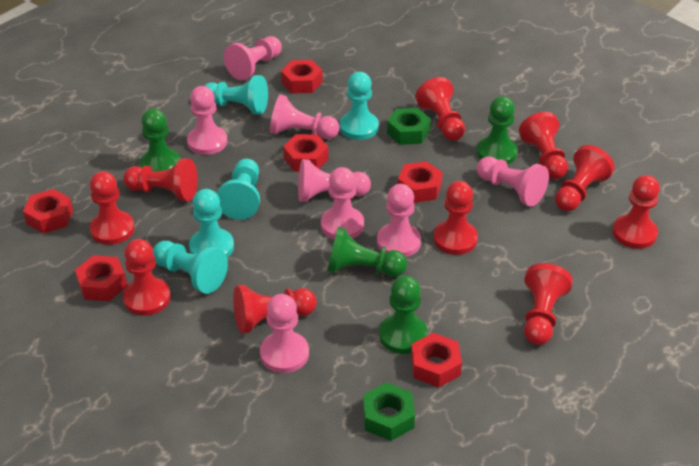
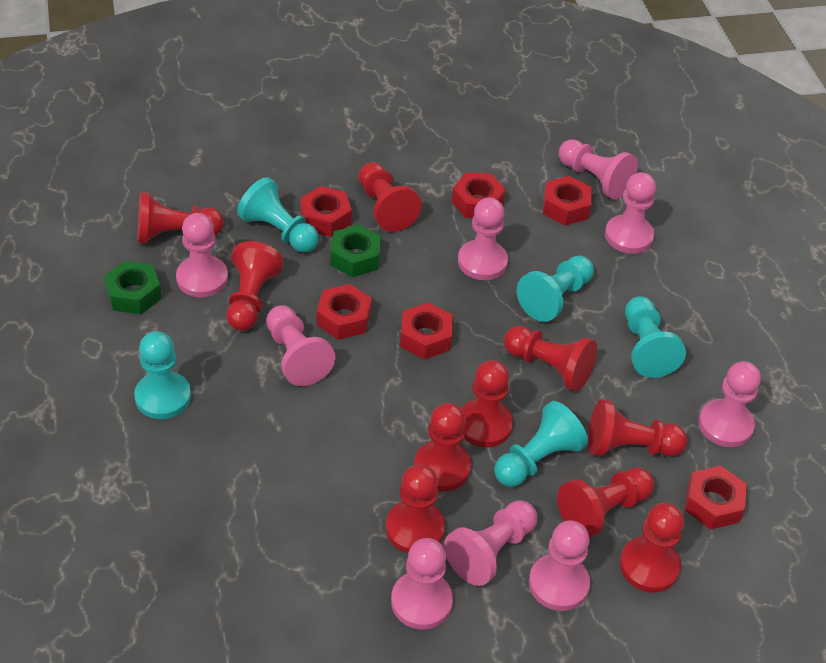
green pawn: [140,109,181,172] [328,227,407,277] [379,275,428,354] [477,96,518,165] = 4 -> none = 0
pink pawn: [187,86,227,155] [224,36,282,80] [260,294,309,373] [270,94,339,139] [298,159,371,202] [321,167,364,240] [377,184,421,257] [477,157,549,207] = 8 -> [176,213,228,298] [266,305,335,386] [391,538,453,629] [444,500,537,586] [458,197,508,280] [529,520,590,611] [558,139,638,199] [605,172,656,254] [699,361,761,447] = 9

